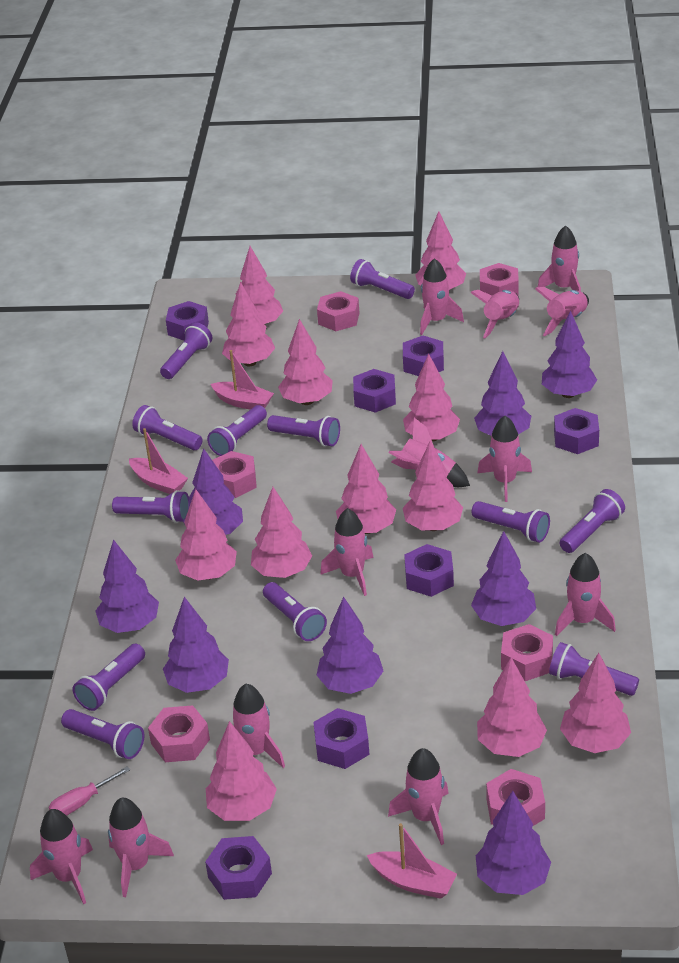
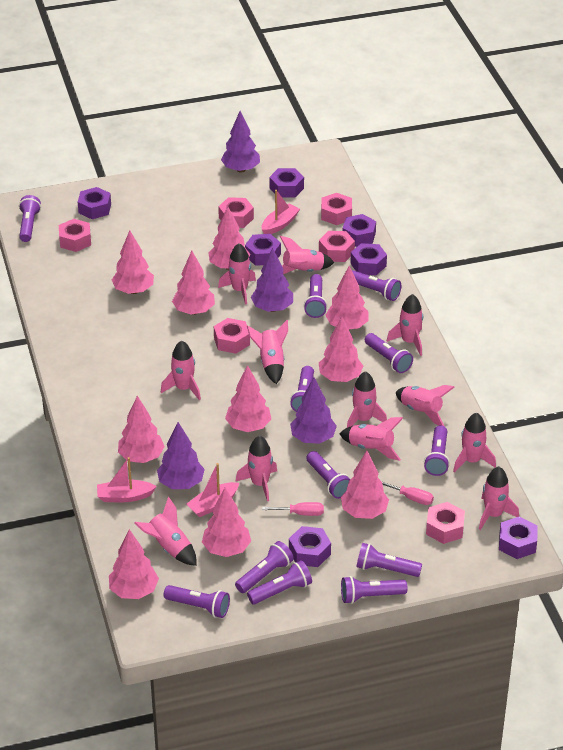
pink screwdriver: [49,766,130,816] = 1 -> [262,502,324,516] [382,482,434,505] = 2
pink tree: [175,489,237,581] [206,721,277,821] [222,282,275,366] [236,246,283,324] [251,487,312,578] [278,319,333,405] [336,444,396,534] [403,354,460,442] [403,441,463,531] [415,211,466,290] [477,657,547,757] [560,653,631,753] = 12 -> [109,529,159,599] [112,230,154,294] [118,396,165,463] [172,251,215,315] [202,488,251,557] [209,207,250,270] [225,365,271,432] [319,317,363,382] [325,266,369,330] [341,451,389,519] = 10
purple tree: [95,539,159,633] [163,597,229,693] [183,448,243,535] [316,597,383,694] [471,531,536,626] [474,351,531,436] [476,791,551,895] [542,310,597,398] = 8 -> [157,422,205,489] [221,111,260,173] [251,248,293,312] [290,377,337,444] = 4

